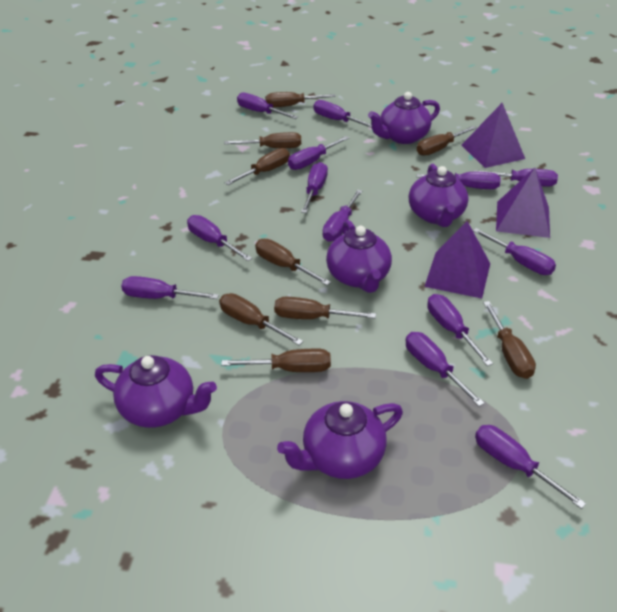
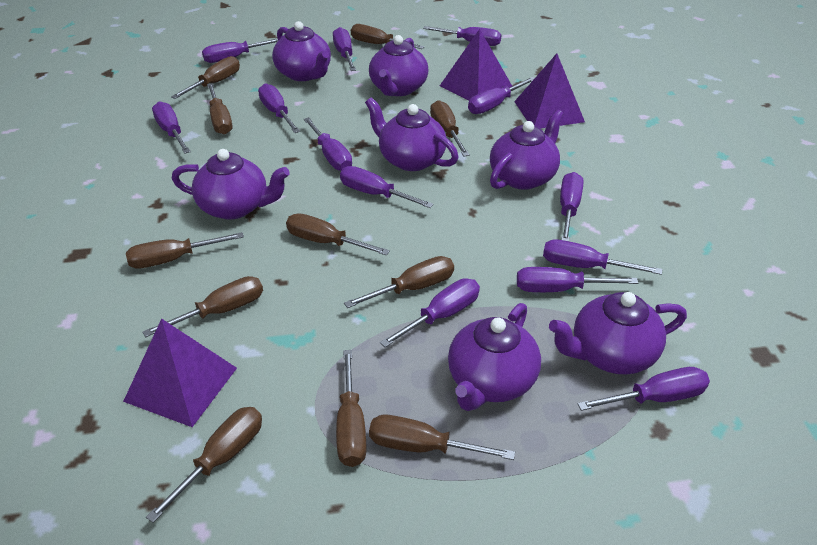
brown screwdriver: [219,293,303,345] [221,349,331,372] [224,132,301,148] [225,148,290,185] [255,239,331,285] [265,92,336,107] [274,297,376,319] [417,126,477,156] [483,301,536,379] = 9 -> [126,232,244,268] [142,276,263,337] [146,407,262,523] [171,56,240,99] [207,83,233,135] [286,213,390,256] [336,350,366,467] [344,256,454,308] [351,24,424,49] [369,415,515,460] [430,100,470,157] = 11
purple teapot: [95,355,217,428] [277,401,403,479] [326,220,392,293] [368,92,440,144] [409,164,468,227] = 5 -> [171,149,290,220] [272,21,331,81] [365,97,459,171] [369,35,429,96] [448,303,541,411] [490,109,564,190] [549,292,687,375] = 7

